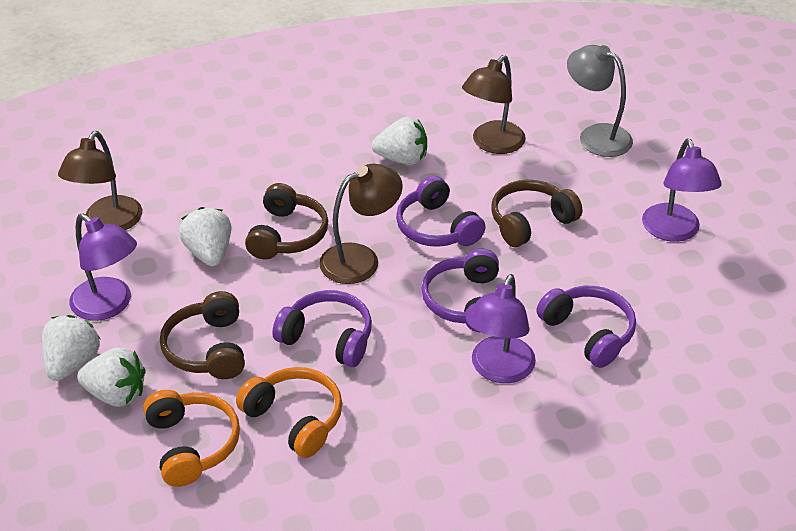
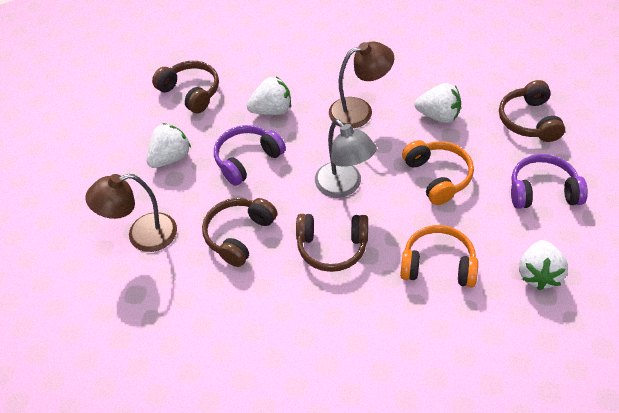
brown headphones: [160,291,245,379] [245,183,328,259] [491,180,582,247] = 3 -> [152,61,219,113] [202,198,277,267] [296,214,368,272] [499,80,565,142] = 4
brown lamp: [58,131,142,230] [319,164,403,284] [462,55,526,154] = 3 -> [85,174,177,252] [329,41,394,128] = 2
purple headphones: [272,290,372,367] [396,176,486,247] [421,249,499,332] [536,286,636,368] = 4 -> [214,125,286,186] [511,154,588,209] = 2
purple lamp: [69,213,137,321] [466,274,536,383] [642,139,722,242] = 3 -> none = 0

